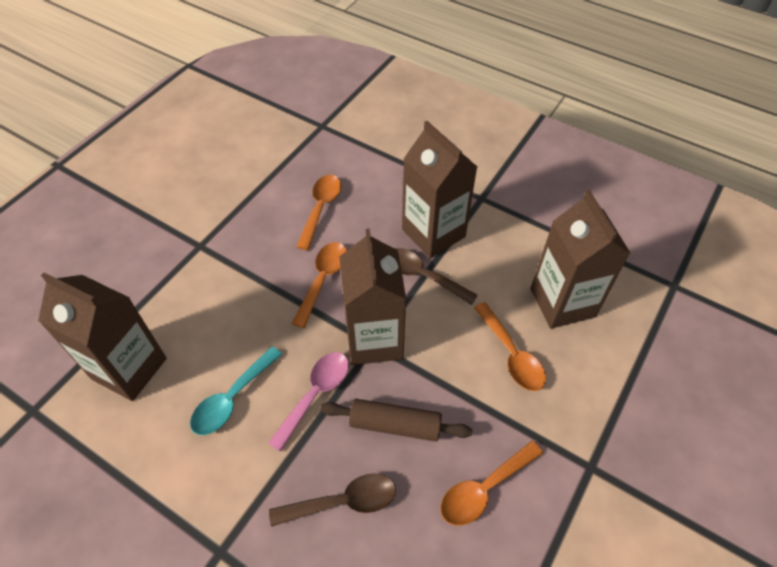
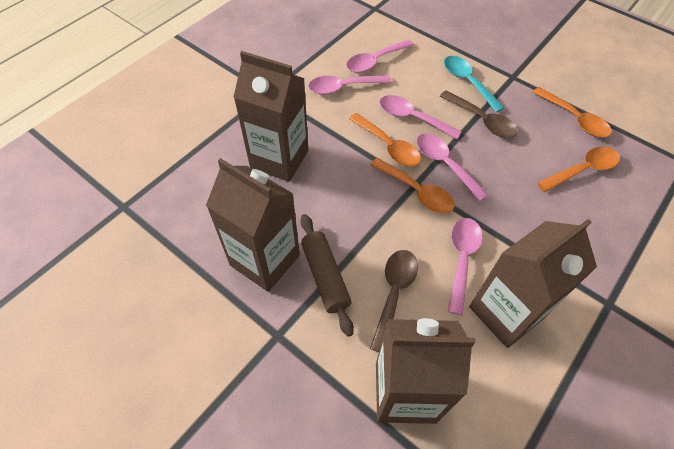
pink spoon: [268,352,349,452] = 1 -> [308,75,391,95] [346,39,414,73] [379,95,462,139] [417,133,488,201] [448,218,483,315] = 5

